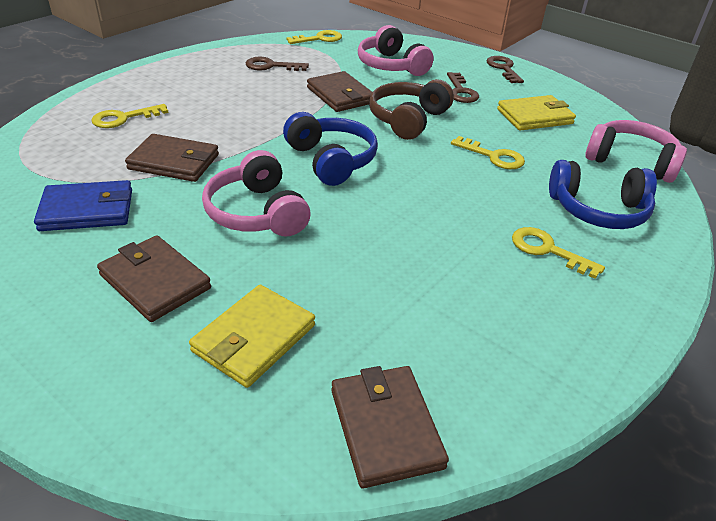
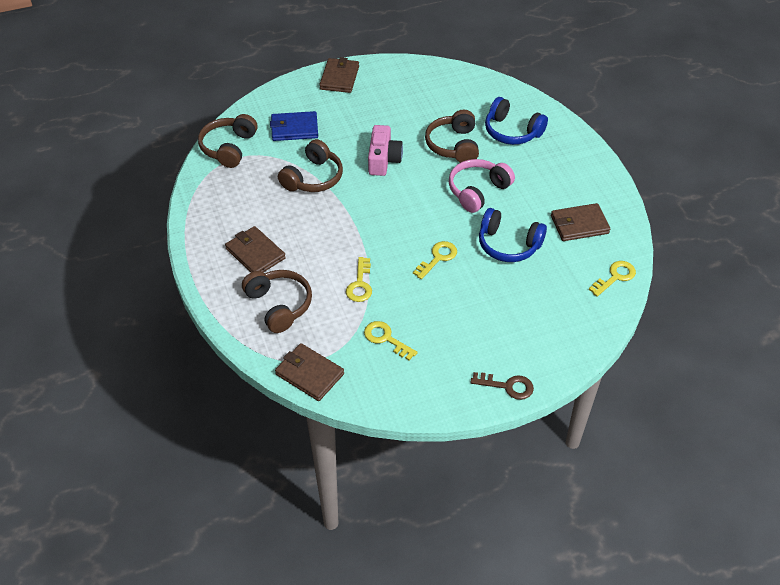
brown headphones: [369,79,454,140] = 1 -> [198,114,258,168] [242,270,312,333] [278,139,343,192] [425,109,479,163] = 4
brown key: [246,57,309,71] [447,72,479,103] [486,56,524,83] = 3 -> [470,372,534,400] = 1
pink camera: none = 0 -> [368,125,403,176] = 1
pink headphones: [202,150,310,237] [358,25,434,76] [585,120,687,183] = 3 -> [449,159,515,213] = 1
yellow wallet: [189,285,315,388] [497,95,576,131] = 2 -> none = 0

